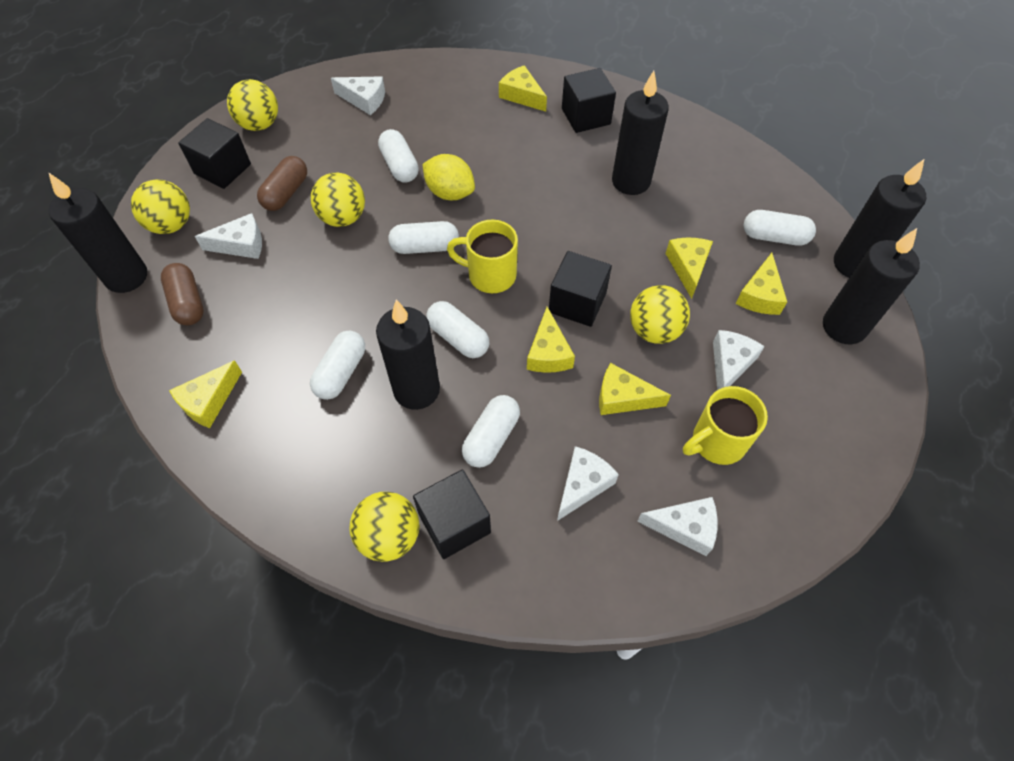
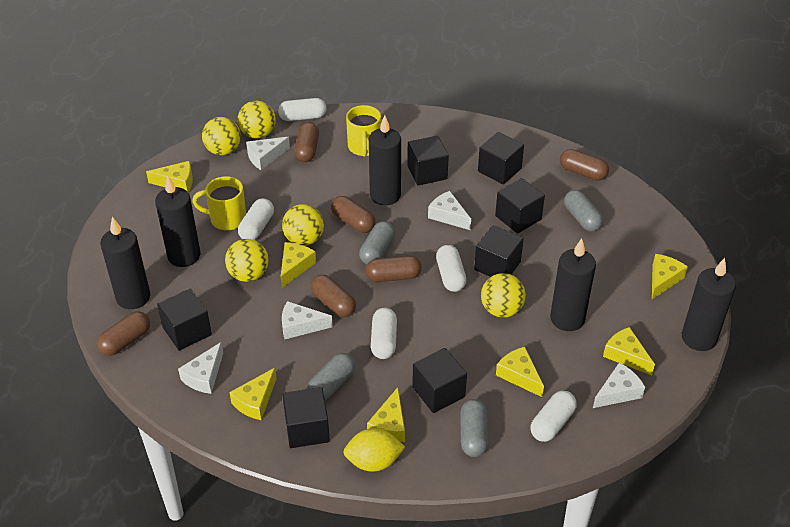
black cube: [178,118,251,189] [413,470,491,559] [549,251,612,327] [562,68,616,133] = 4 -> [157,289,212,351] [282,387,330,448] [407,136,449,186] [412,348,467,413] [474,225,524,277] [478,132,524,185] [495,178,545,234] = 7
brown capsule: [161,263,204,325] [257,156,307,211] = 2 -> [97,311,150,356] [294,123,319,162] [310,275,356,317] [331,196,376,233] [366,256,422,282] [560,149,609,181] = 6
grey capsule: none = 0 -> [307,353,355,401] [359,221,395,264] [460,399,488,457] [564,190,603,232] = 4
white capsule: [310,331,365,400] [378,129,419,183] [388,221,459,254] [426,301,489,358] [462,395,520,468] [744,210,816,246] = 6 -> [238,198,274,240] [278,98,326,121] [371,308,397,359] [436,245,467,292] [530,391,577,442] = 5
yellow cheese: [169,360,242,428] [499,65,547,112] [527,307,575,373] [599,363,671,415] [665,238,713,299] [736,253,787,315] = 6 -> [146,161,193,192] [229,368,277,420] [281,242,316,288] [367,387,405,442] [496,347,544,397] [603,327,655,375] [652,254,688,299] = 7

